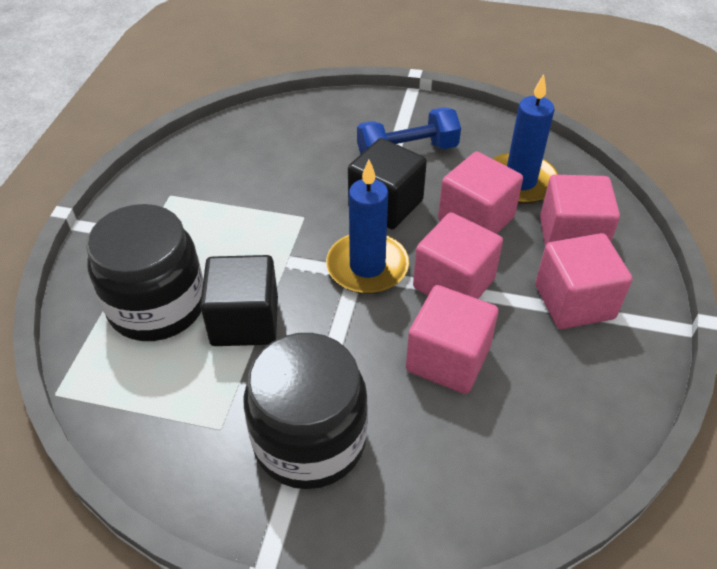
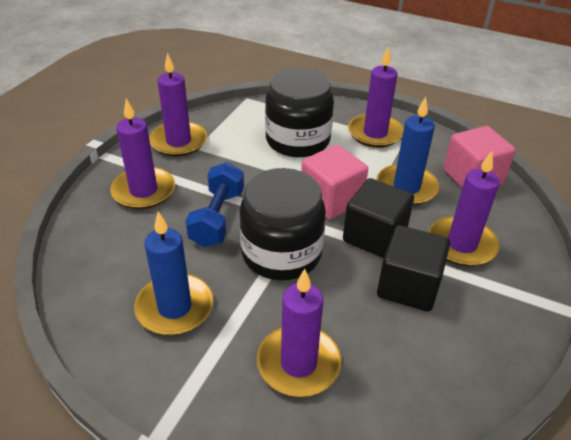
pink cube: [406,285,498,394] [413,212,503,299] [438,152,523,234] [535,233,632,329] [540,175,620,246] = 5 -> [301,145,368,219] [443,126,516,188] = 2
purple candle: none = 0 -> [110,98,175,209] [149,53,207,157] [257,269,341,397] [348,46,404,148] [429,151,500,266] = 5

